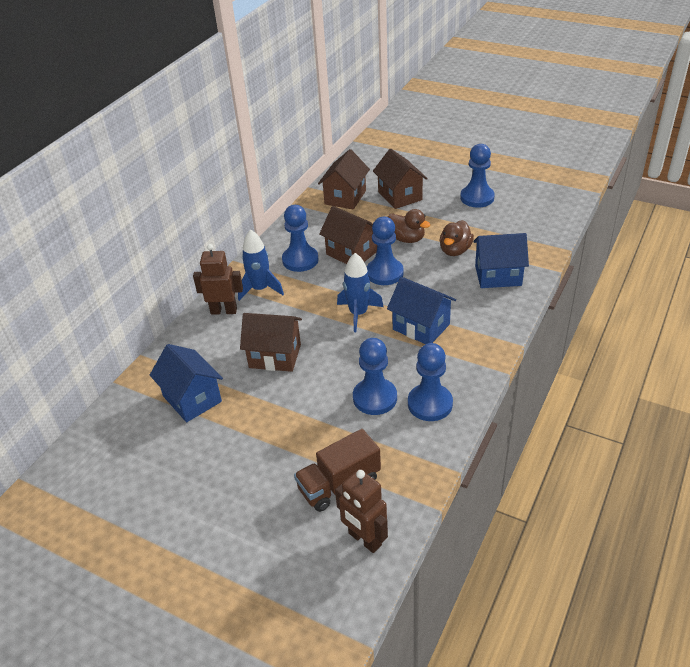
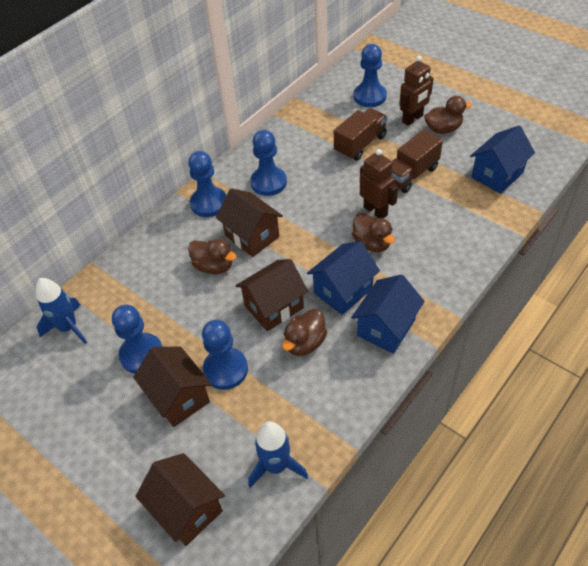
brown duck: [388,209,430,243] [439,220,474,256] = 2 -> [188,239,237,274] [282,309,327,356] [352,213,395,252] [424,96,472,134] = 4
brown truck: [294,429,381,512] = 1 -> [334,108,387,161] [391,130,443,193] = 2

